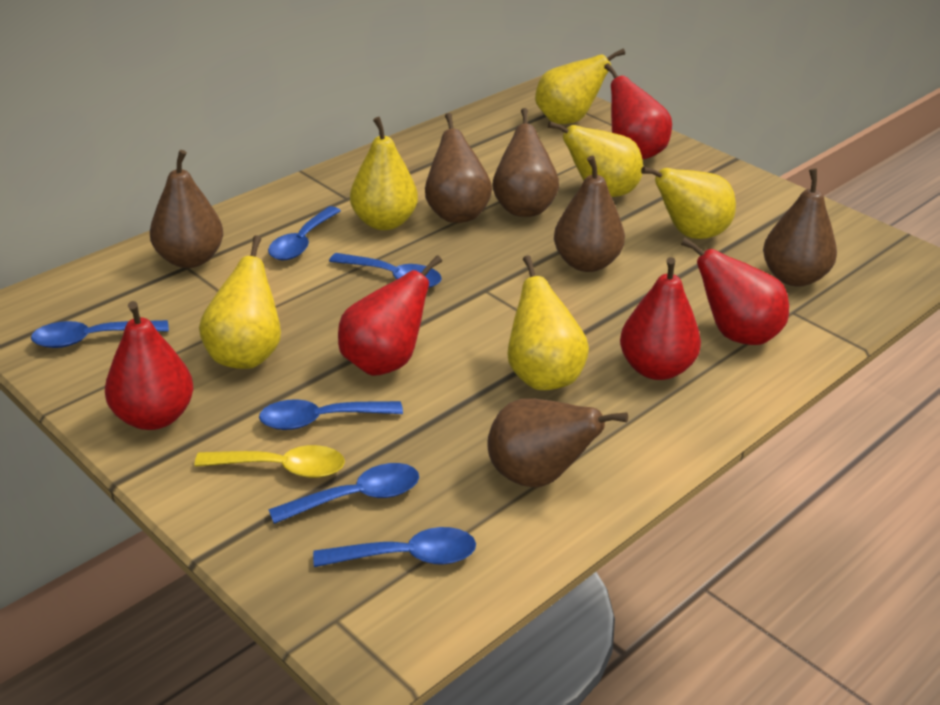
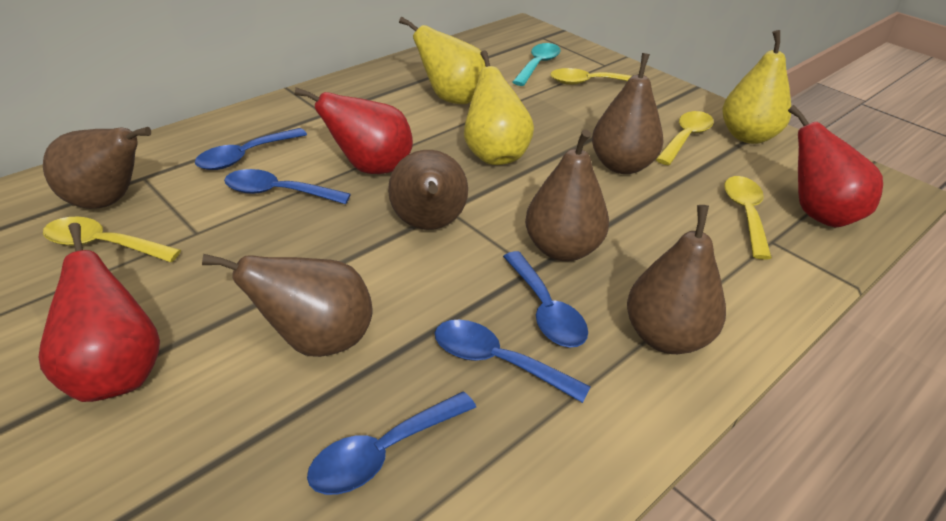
blue spoon: [31,320,169,348] [259,399,403,430] [268,206,341,260] [268,463,419,524] [313,527,476,567] [329,253,442,288] = 6 -> [195,128,307,170] [224,169,351,204] [307,392,476,495] [435,320,591,403] [503,251,588,347] = 5
red pear: [105,301,194,430] [338,255,442,376] [604,63,672,159] [620,257,701,380] [681,238,789,345] = 5 -> [38,223,160,402] [295,87,413,174] [788,105,883,228] = 3
turquoise spoon: none = 0 -> [512,43,560,86] = 1
yellow pear: [199,235,281,369] [350,117,418,230] [507,255,589,390] [535,49,625,124] [548,121,643,197] [641,167,736,239] = 6 -> [399,17,486,104] [464,50,534,165] [722,30,791,144] = 3
yellow spoon: [194,445,345,478] = 1 -> [43,217,181,262] [550,68,632,85] [656,111,714,165] [724,176,772,260] = 4

